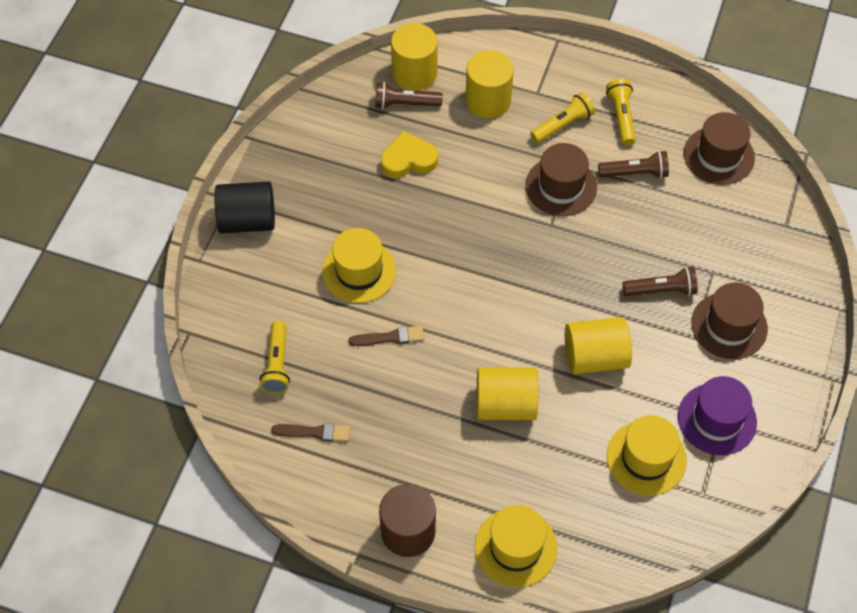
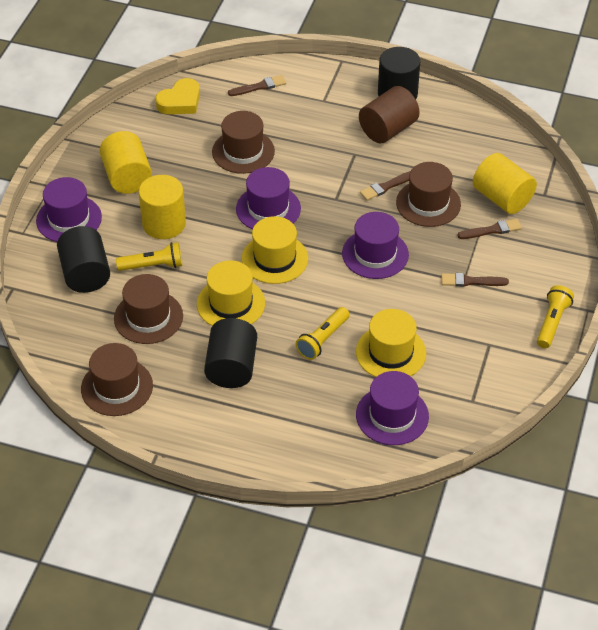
black cylinder: [214,181,275,234] = 1 -> [57,226,110,293] [204,318,257,388] [378,47,420,99] = 3
brown brush: [271,423,350,442] [348,326,424,346] = 2 -> [228,75,286,96] [360,171,411,201] [441,273,509,287] [457,219,522,239] = 4
brown flashlight: [375,82,443,109] [598,151,669,179] [623,267,698,296] = 3 -> none = 0
brown hat: [525,143,597,216] [684,112,755,185] [691,282,768,359] = 3 -> [81,343,153,416] [114,274,183,344] [212,111,275,174] [396,162,461,227] = 4
purple hat: [678,376,757,455] = 1 -> [36,177,102,242] [236,167,301,229] [342,212,409,279] [356,371,429,445] = 4
yellow cylinder: [391,23,438,91] [465,50,514,118] [477,367,538,420] [565,317,632,374] = 4 -> [99,131,152,194] [139,175,186,239] [473,153,537,214] = 3

